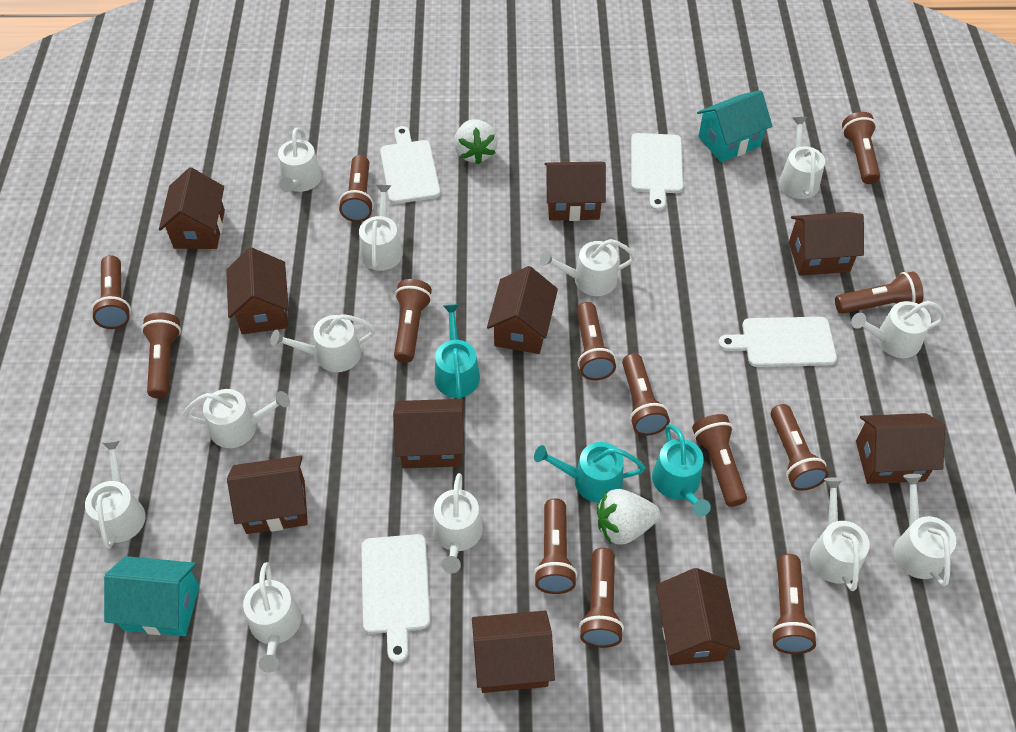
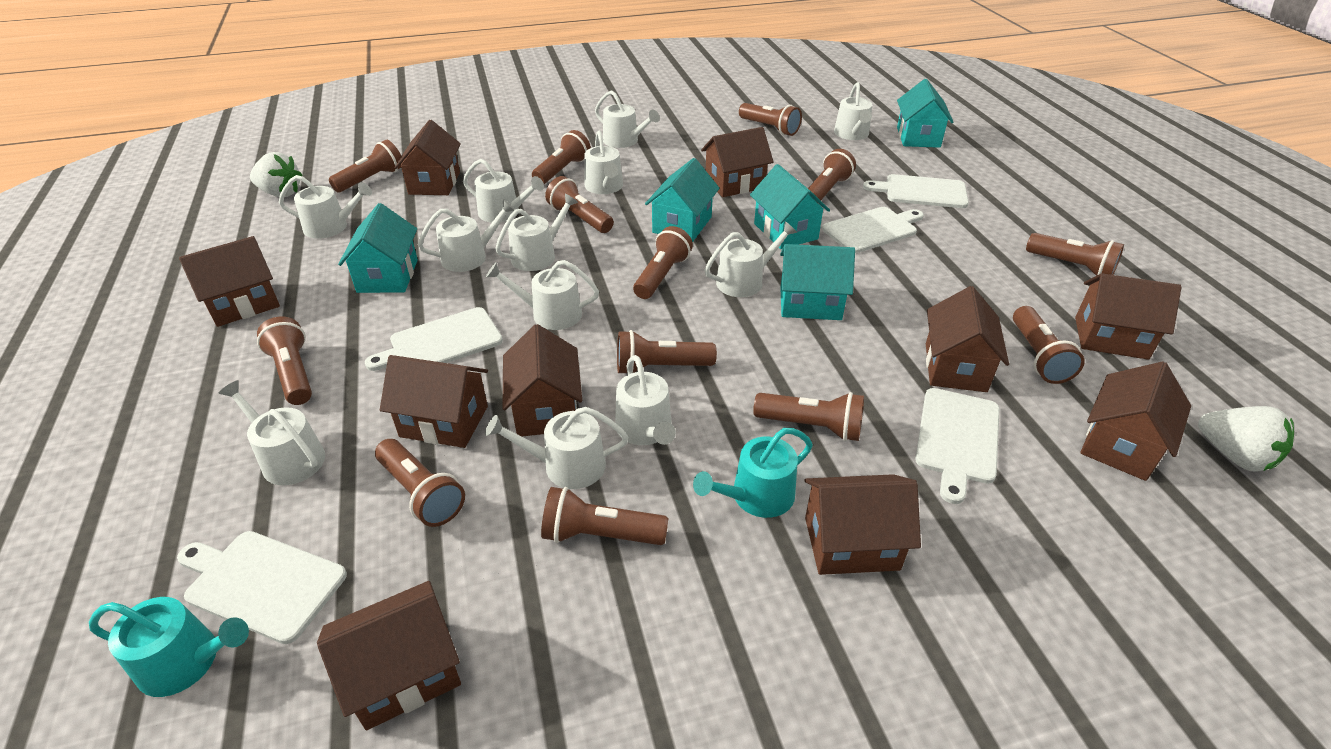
turquoise house: [104,556,200,636] [697,90,772,163] = 2 -> [338,203,418,293] [645,158,720,242] [750,164,830,249] [780,244,855,320] [897,79,954,148] = 5
turquoise watering can: [435,304,480,399] [534,442,645,503] [652,424,711,517] = 3 -> [89,597,249,697] [693,428,813,518] = 2
white cutting board: [361,534,430,663] [380,126,440,204] [631,133,683,211] [718,317,837,367] = 4 -> [177,531,347,644] [365,307,503,371] [822,207,924,253] [863,174,969,208] [916,388,1000,504] = 5

